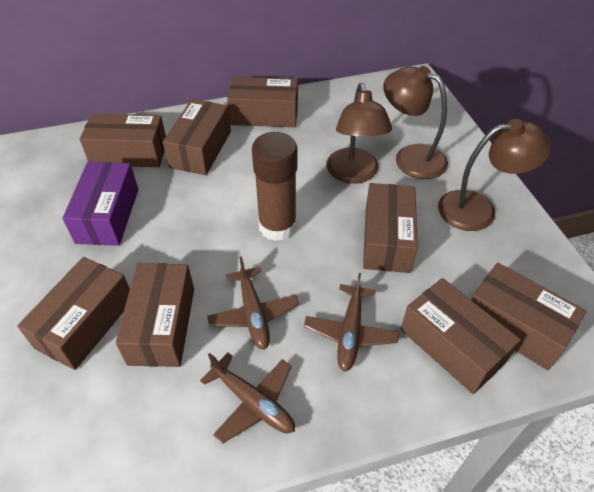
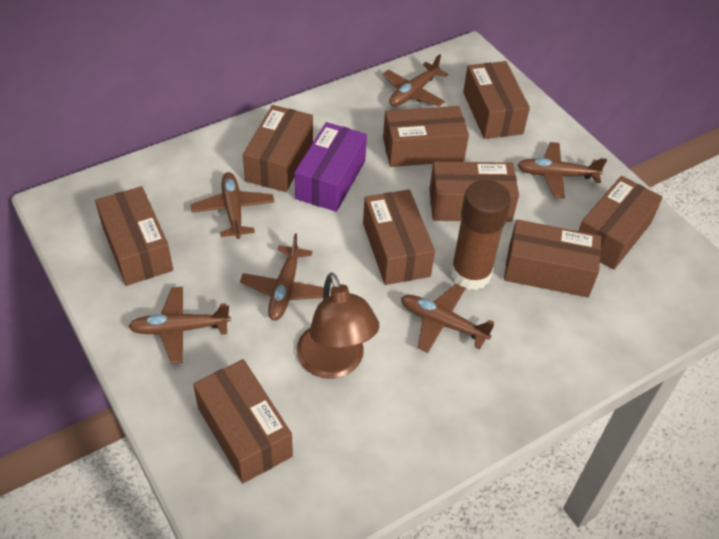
brown box: [17,257,130,370] [80,113,166,167] [116,263,194,367] [163,99,231,175] [227,77,298,127] [363,183,418,273] [401,278,521,394] [471,263,586,370] = 8 -> [95,186,173,286] [193,359,293,483] [243,105,313,192] [363,190,435,285] [383,106,469,167] [430,161,519,222] [463,61,530,139] [504,220,601,297] [579,176,663,270] = 9
brown lamp: [327,83,392,184] [383,66,448,179] [438,119,551,231] = 3 -> [296,273,379,379] = 1
brown plane: [200,353,295,443] [207,257,299,350] [304,273,399,372] = 3 -> [128,287,231,364] [191,172,274,239] [240,233,324,321] [383,54,448,107] [401,284,494,353] [517,142,607,198] = 6

